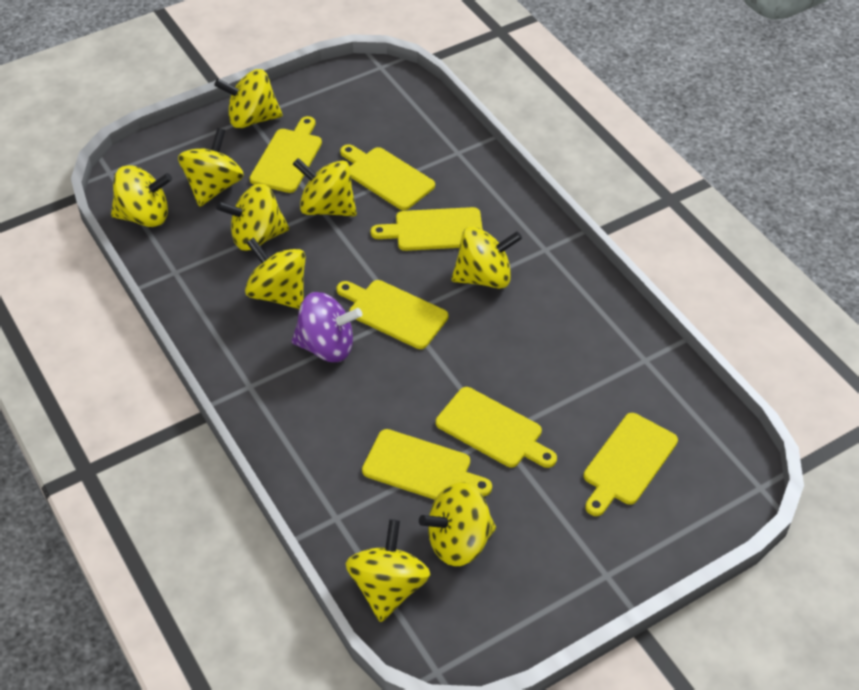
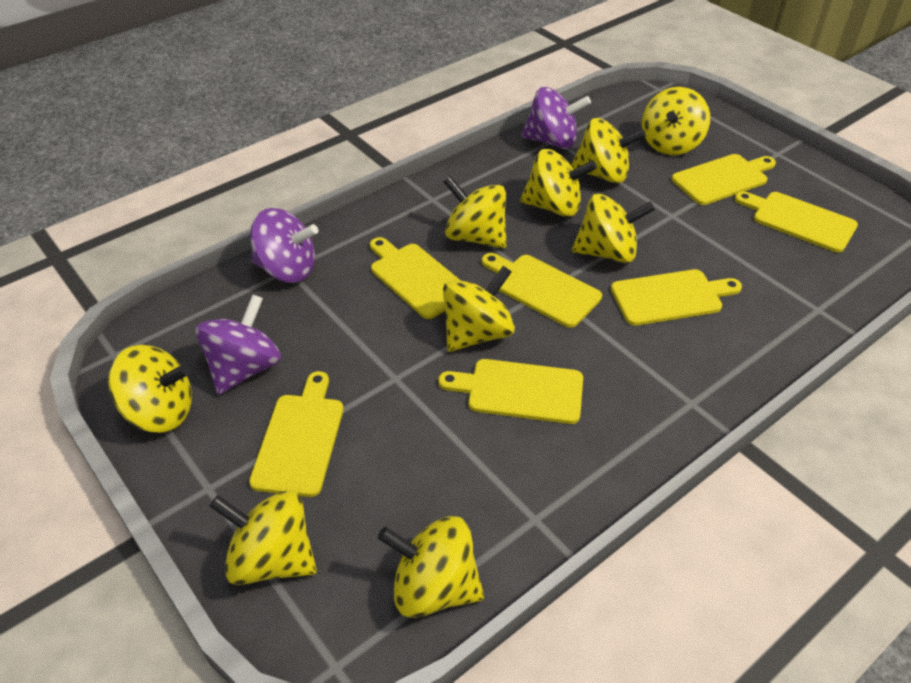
purple spinning top: [292,292,362,362] = 1 -> [196,294,281,395] [250,208,318,283] [521,87,591,149] = 3

